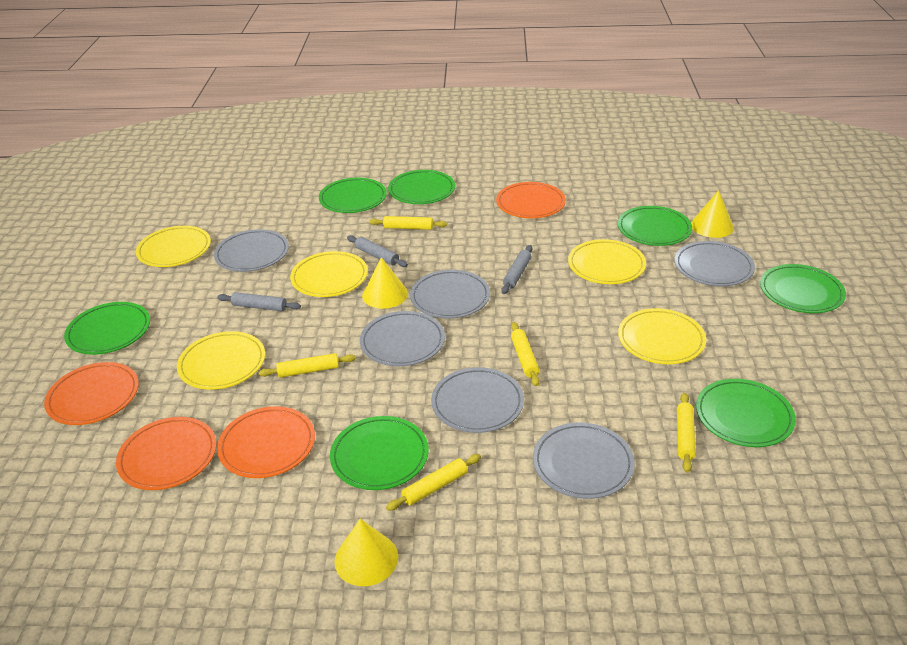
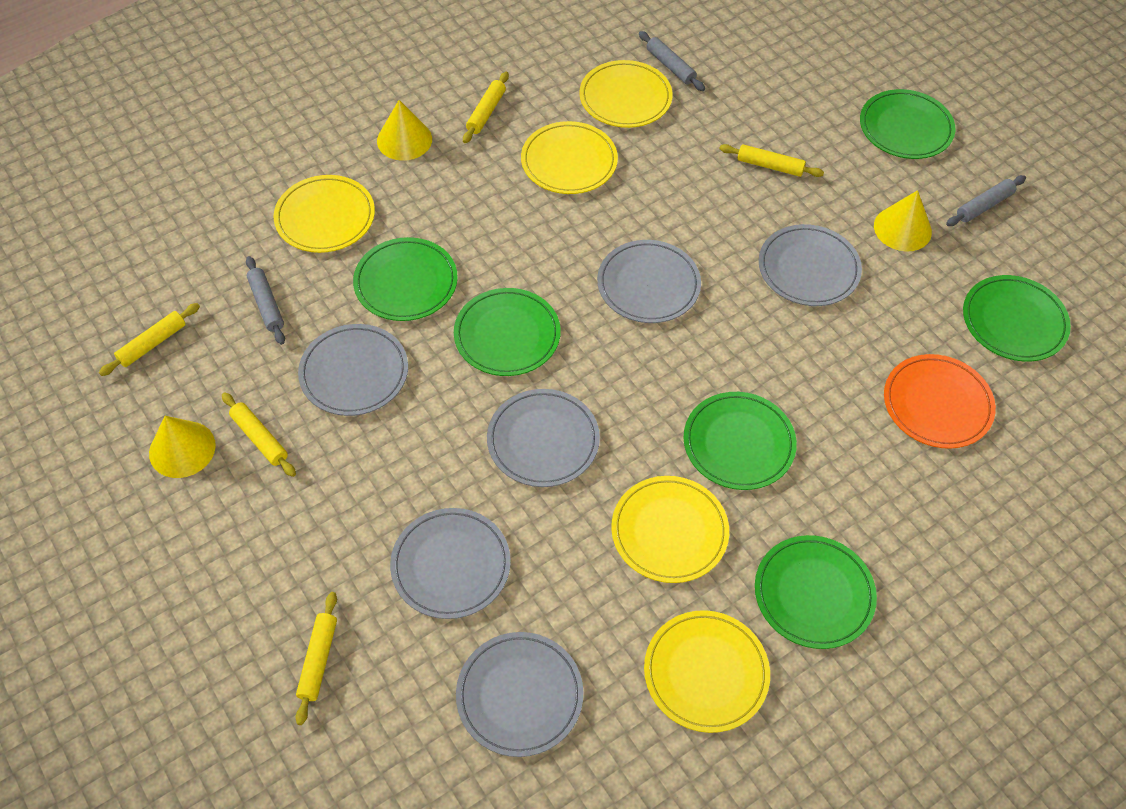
green plate: [64,302,150,355] [319,178,387,213] [330,416,429,490] [388,170,455,204] [618,206,692,246] [696,379,796,447] [760,264,846,313] = 7 -> [353,237,458,321] [454,288,561,376] [684,392,797,490] [755,535,877,649] [860,89,955,159] [963,275,1071,361] = 6
orange plate: [44,362,139,425] [116,417,216,490] [217,406,315,478] [496,182,566,218] = 4 -> [884,354,996,449] = 1

